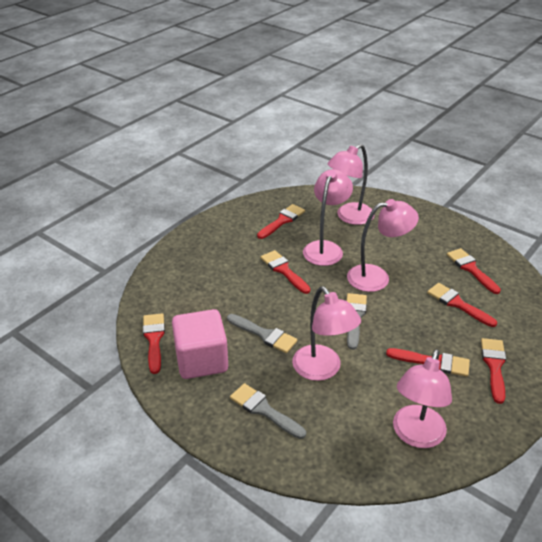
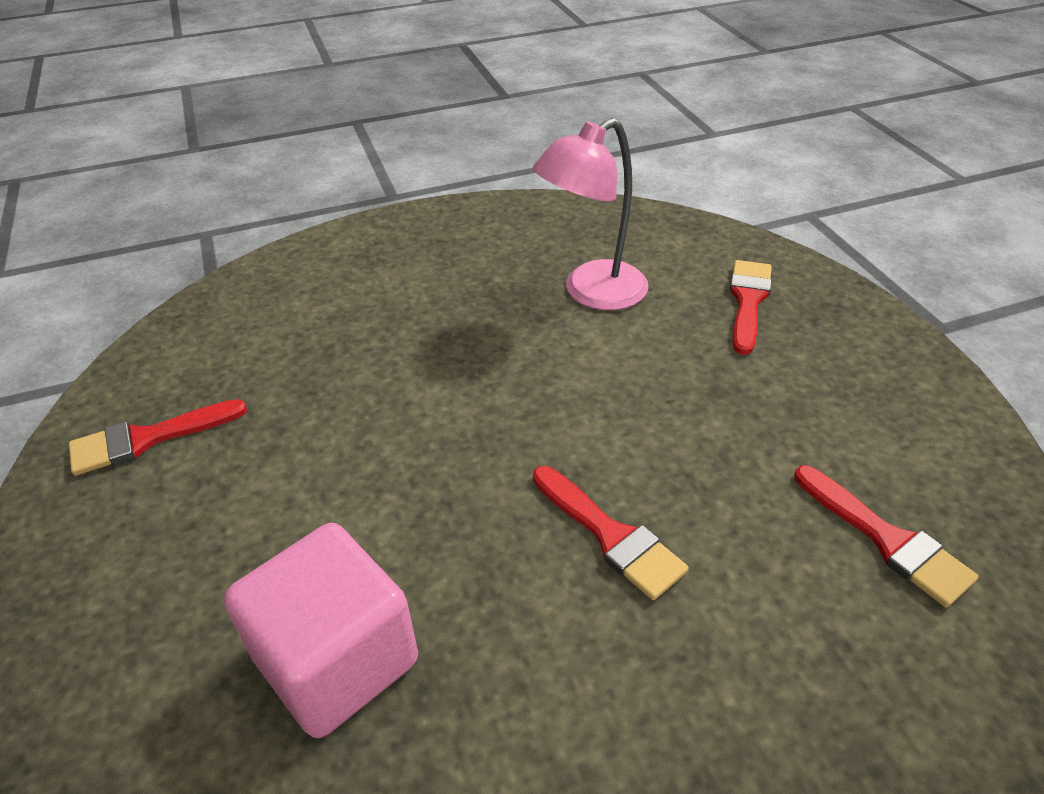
grey brush: [227,314,297,353] [230,383,306,439] [347,293,367,350] = 3 -> none = 0
pink lamp: [292,287,361,381] [303,169,353,266] [327,144,375,225] [347,199,419,292] [393,349,452,448] = 5 -> [533,118,649,310] = 1
red brush: [143,313,165,374] [257,204,305,239] [261,250,311,294] [386,348,470,377] [427,283,497,327] [447,248,501,294] [481,338,506,404] = 7 -> [69,399,247,476] [533,466,689,600] [730,260,772,355] [795,466,978,607] = 4

